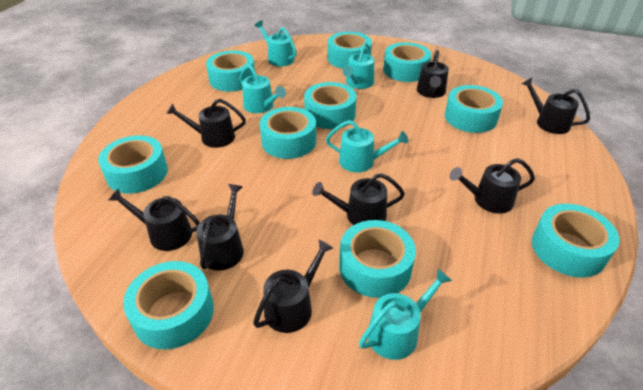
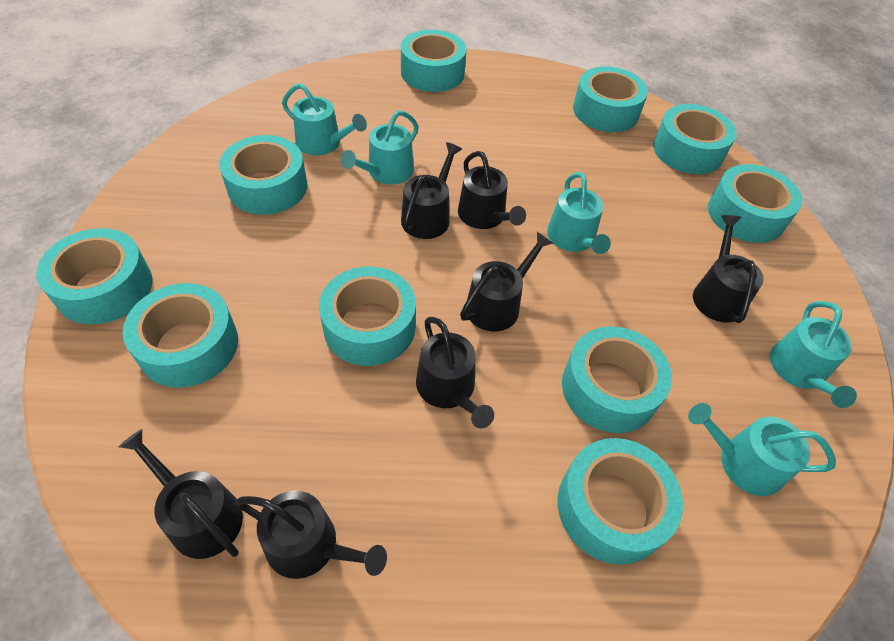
black watering can: [109,188,200,251] [166,99,246,148] [196,184,244,271] [253,240,333,333] [312,173,405,225] [417,50,449,98] [450,158,535,213] [521,77,590,134] = 8 -> [119,429,243,559] [235,490,387,579] [401,142,462,239] [416,317,494,428] [458,151,526,229] [460,232,553,332] [693,215,764,323] = 7

